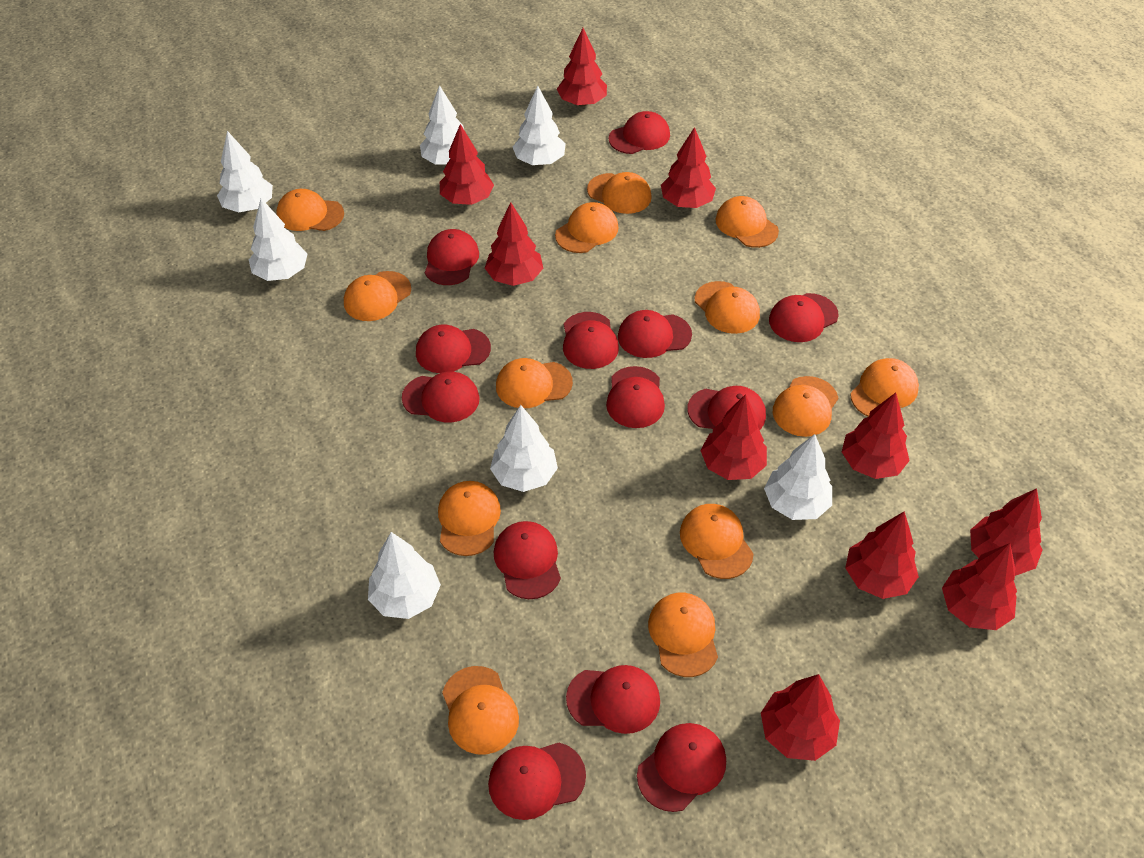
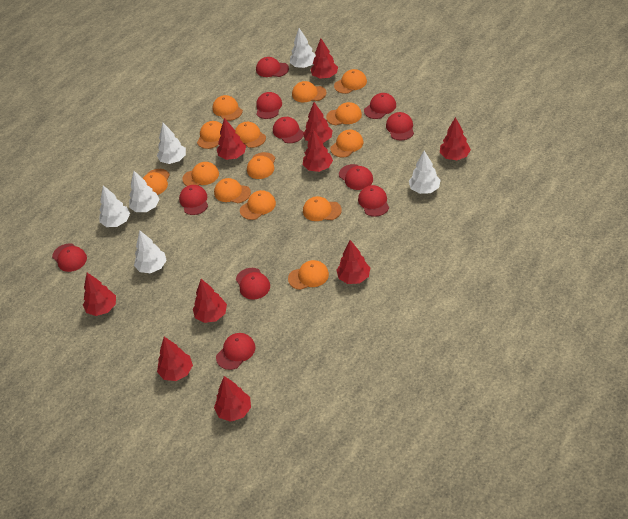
orange cap: [276,189,344,231] [344,271,411,321] [438,481,501,556] [442,666,519,755] [496,358,573,408] [555,202,619,253] [587,172,652,214] [648,593,718,677] [680,504,754,579] [695,281,760,334] [716,196,779,248] [773,376,838,437] [850,358,919,417] = 13 -> [143,169,170,195] [182,162,219,186] [197,121,222,149] [212,95,243,121] [214,178,251,203] [235,122,266,148] [240,190,276,220] [247,152,275,179] [288,260,329,290] [292,81,326,102] [303,196,342,221] [326,102,362,125] [330,130,363,158] [334,69,367,94] = 14
red cap: [402,371,480,422] [416,324,491,373] [425,229,479,285] [488,743,586,820] [494,521,561,599] [563,312,619,369] [566,665,660,734] [606,366,665,428] [609,111,670,154] [618,310,692,358] [637,723,726,812] [687,386,766,430] [769,293,838,342] = 13 -> [52,243,87,272] [179,185,208,215] [216,333,255,370] [236,268,270,300] [256,57,289,77] [256,92,282,119] [273,117,304,143] [339,164,373,190] [358,185,389,217] [364,93,396,119] [386,112,414,141] = 11
white tree: [217,131,273,212] [249,198,307,281] [368,532,441,619] [420,85,464,165] [490,405,558,492] [513,86,566,165] [764,434,832,520] = 7 -> [99,185,130,227] [129,171,159,212] [134,230,167,273] [157,123,186,164] [290,28,316,68] [409,151,441,194] = 6

